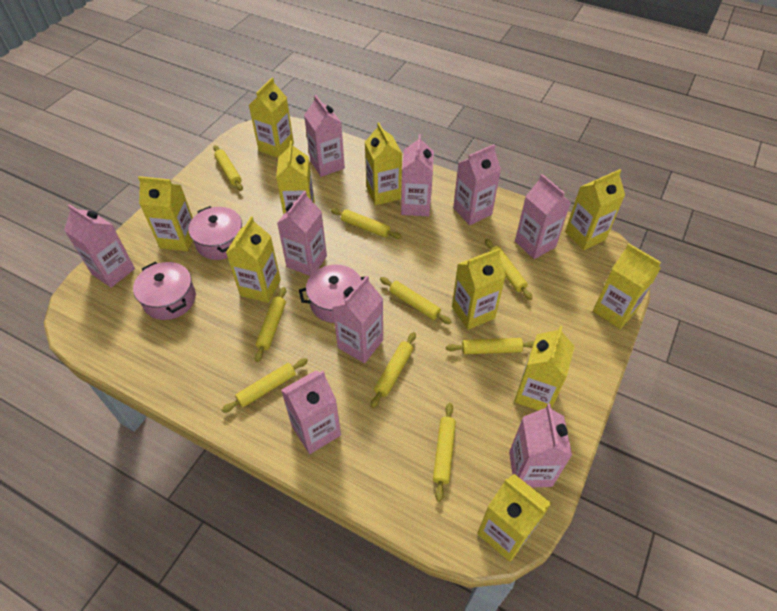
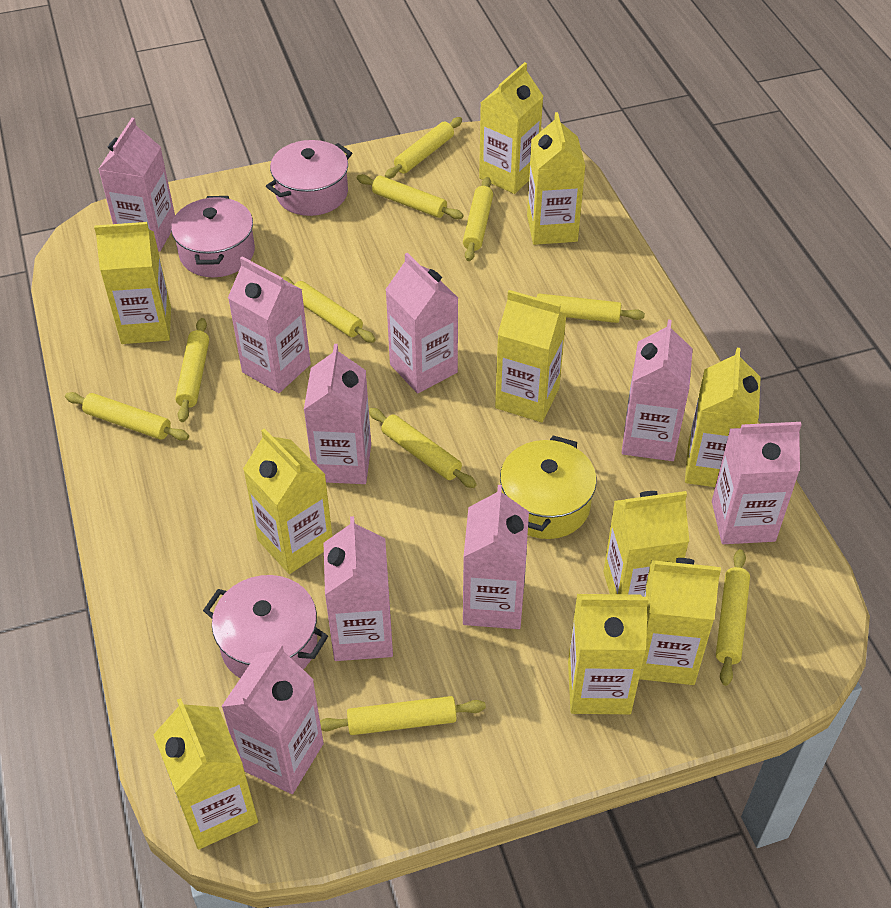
yellow pot: none = 0 -> [500,435,597,539] = 1
yellow rolling pin: [213,145,243,191] [222,358,308,413] [255,287,286,362] [331,208,402,239] [371,332,416,408] [380,277,451,324] [433,403,456,502] [446,338,534,354] [485,239,532,300] = 9 -> [65,392,189,441] [175,318,209,422] [281,276,376,343] [320,696,486,735] [357,174,463,219] [369,408,477,488] [385,117,462,179] [463,177,493,261] [537,293,645,323] [716,549,750,686] = 10

